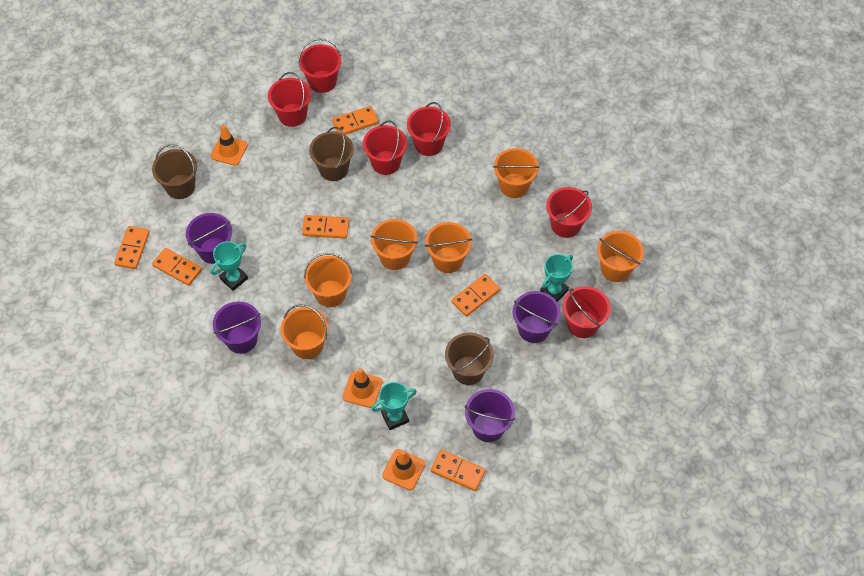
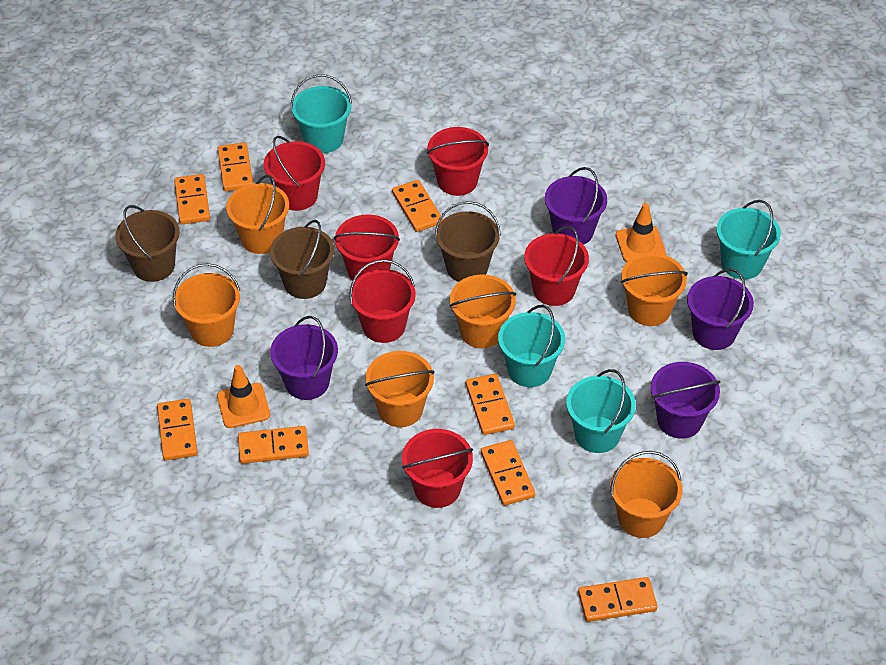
orange domino: [114,226,150,269] [152,248,202,286] [302,215,349,239] [332,106,379,135] [431,450,485,491] [451,274,500,317] = 6 -> [157,399,198,461] [174,174,210,224] [217,143,253,191] [238,426,309,464] [392,180,443,232] [466,374,515,435] [481,440,535,505] [578,577,658,622] = 8
orange traffic cone: [211,125,248,166] [343,368,383,408] [382,449,426,490] = 3 -> [217,365,270,428] [616,203,666,262] = 2
turquoise bucket: none = 0 -> [291,74,352,153] [498,305,565,387] [566,369,636,453] [716,200,781,279] = 4
turquoise trophy: [210,241,248,291] [371,382,417,430] [540,254,573,302] = 3 -> none = 0

